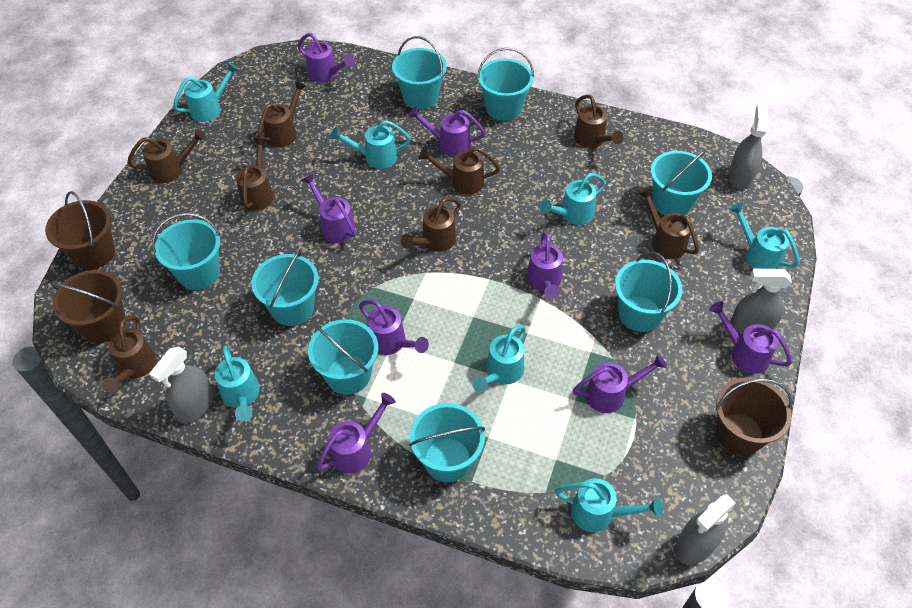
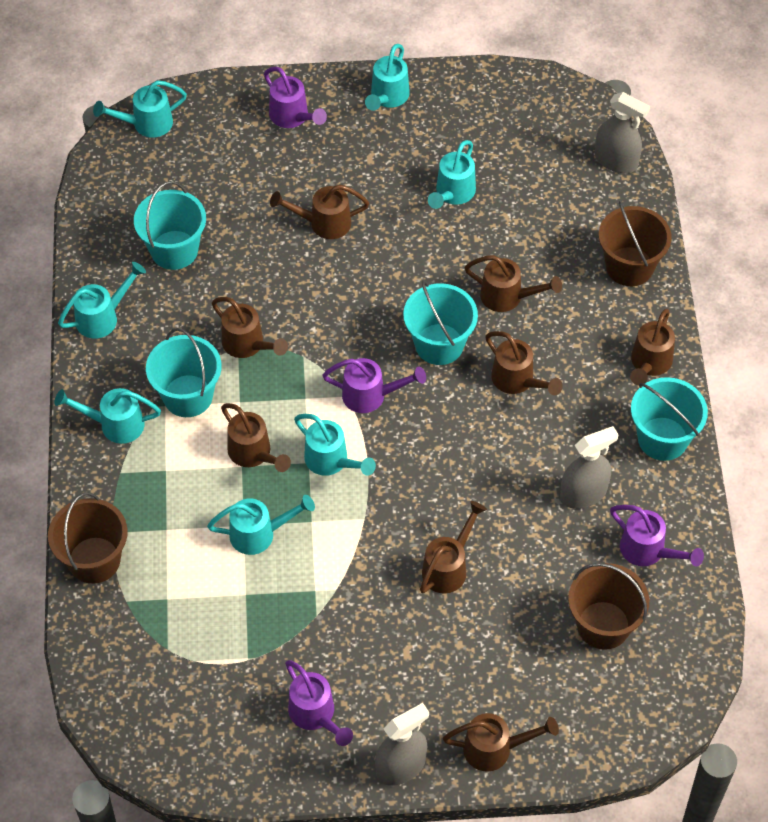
grey spray bottle: [149,347,214,423] [675,495,736,565] [728,104,768,190] [730,269,792,335] = 4 -> [375,703,429,786] [560,426,619,509] [595,92,650,173] = 3
purple watering can: [297,33,355,82] [302,174,356,243] [317,393,396,473] [359,300,429,355] [408,106,485,157] [526,232,563,300] [573,354,667,413] [709,301,792,374] = 8 -> [264,67,327,128] [285,660,353,746] [322,358,426,413] [610,505,704,566] = 4
turquoise bucket: [152,213,221,290] [251,250,319,326] [308,319,379,395] [392,36,447,109] [409,403,485,483] [477,48,534,121] [615,252,683,332] [651,150,712,215] = 8 -> [134,181,206,270] [146,328,222,417] [403,280,478,365] [631,377,708,461] = 4

